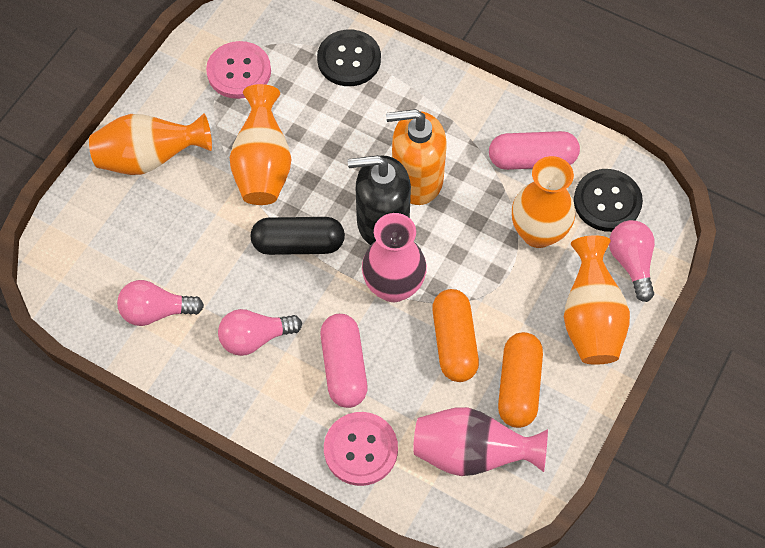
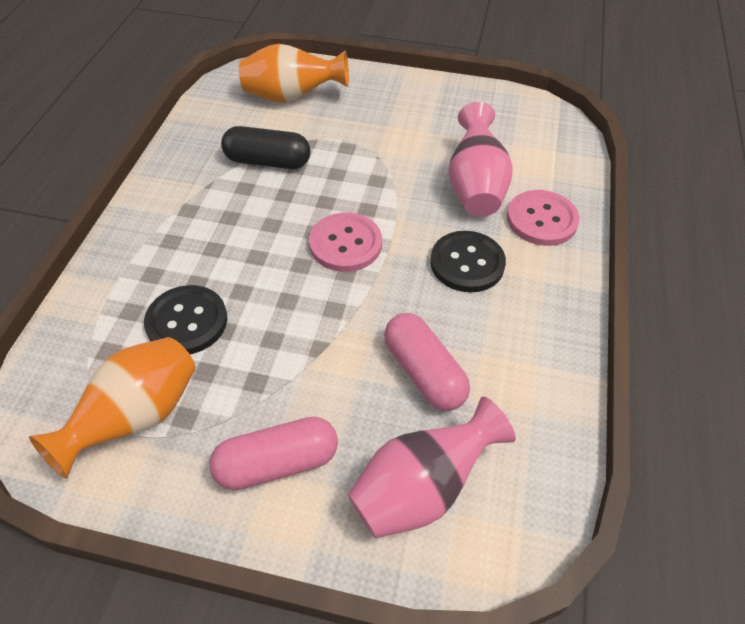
black soap dispenser: [348,155,411,245] = 1 -> none = 0
orange capsule: [432,289,479,382] [498,332,543,428] = 2 -> none = 0
orange soap dispenser: [386,109,447,205] = 1 -> none = 0
orange vase: [89,114,212,175] [230,84,291,205] [512,156,575,248] [564,235,630,365] = 4 -> [29,337,195,479] [239,44,349,103] = 2
pink light bulb: [117,280,204,326] [218,309,302,356] [609,220,655,302] = 3 -> none = 0

